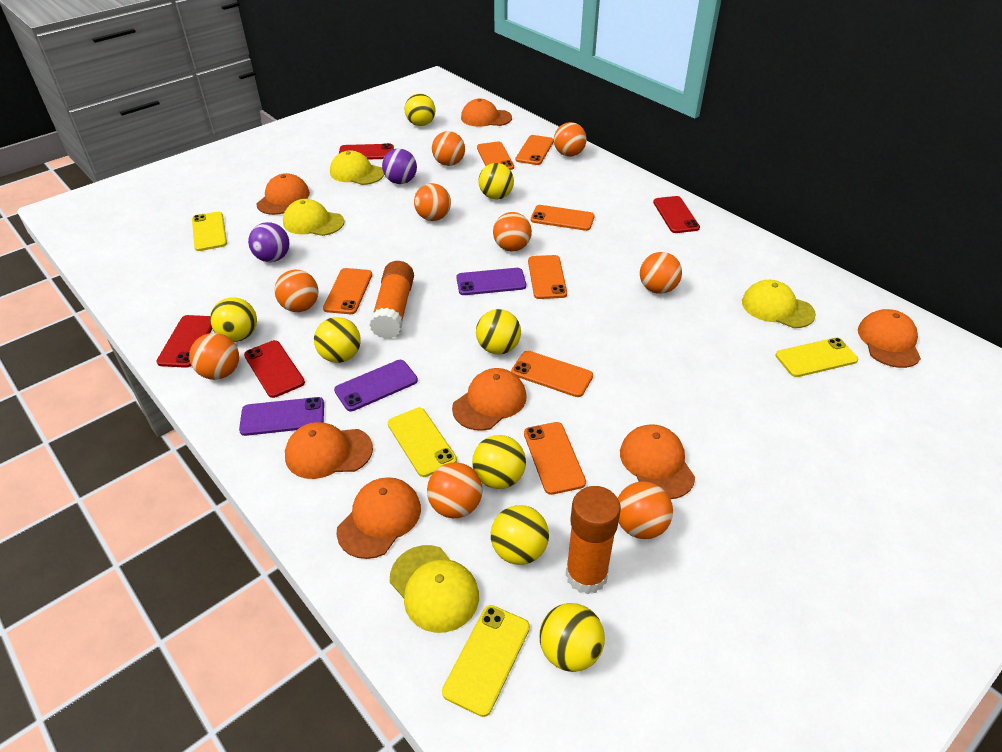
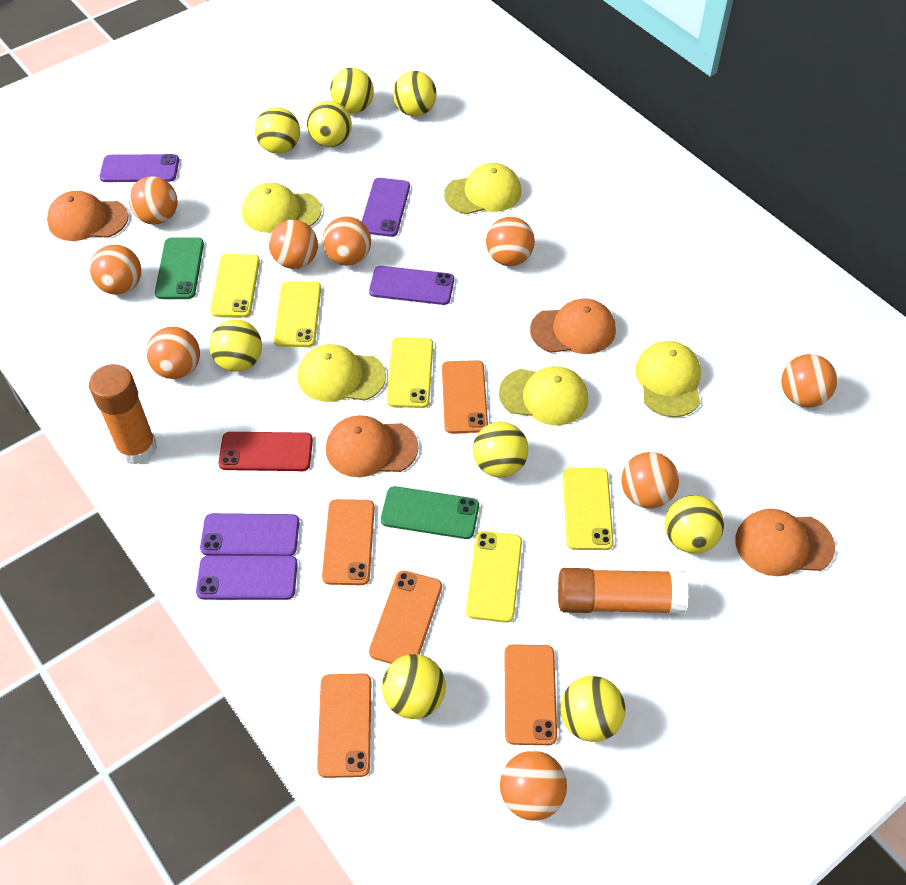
green phone: none = 0 -> [155,238,204,299] [381,486,479,539] = 2
orange cap: [256,173,310,215] [285,422,373,479] [336,477,421,559] [452,368,527,431] [461,99,512,127] [620,424,695,499] [858,309,921,368] = 7 -> [47,191,128,241] [326,415,419,477] [530,299,616,354] [735,509,835,576] = 4
orange phone: [323,268,372,314] [477,142,514,170] [511,351,593,397] [516,135,554,165] [524,422,586,495] [528,255,567,299] [531,205,595,231] = 7 -> [317,674,371,778] [322,499,375,585] [369,571,442,664] [442,360,488,433] [504,644,557,745] = 5
purple ball: [248,222,290,262] [382,148,417,184] = 2 -> none = 0
purple phone: [239,397,324,436] [334,360,418,411] [456,268,526,295] = 3 -> [100,154,179,182] [196,555,298,600] [200,513,299,556] [362,178,410,237] [369,266,454,305] = 5
red phone: [156,315,212,368] [244,340,305,398] [339,143,394,159] [653,196,700,233] = 4 -> [218,432,313,471] = 1
yellow ball: [210,297,257,342] [314,317,361,363] [405,94,436,126] [472,435,526,489] [476,309,521,354] [478,163,514,199] [491,505,549,565] [539,603,605,672] = 8 -> [209,319,262,372] [255,107,300,154] [307,101,352,147] [330,68,374,113] [382,654,446,719] [393,71,437,117] [473,422,528,478] [561,676,625,742] [665,495,724,554] = 9
yellow cap: [283,199,344,236] [330,150,384,185] [390,545,479,633] [742,280,816,328] = 4 -> [242,183,321,233] [298,344,386,402] [444,163,521,214] [499,366,588,425] [635,341,701,417] = 5
yellow phone: [192,212,227,251] [388,408,457,477] [442,605,530,717] [775,338,858,377] = 4 -> [210,254,260,317] [274,281,321,347] [387,337,433,408] [466,531,522,623] [563,468,614,550] = 5

